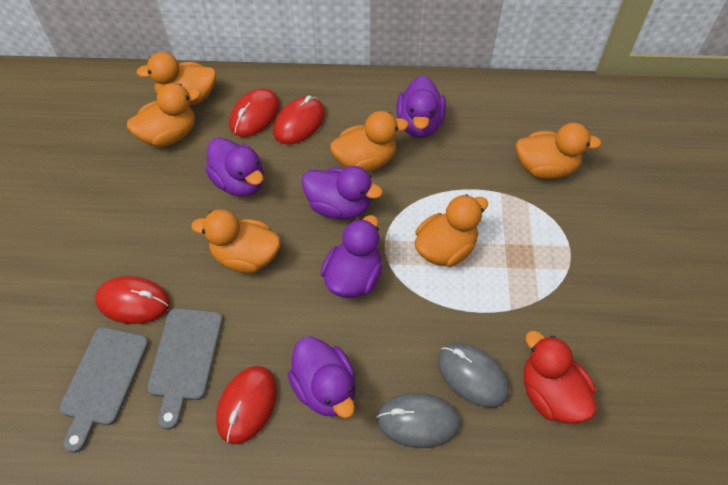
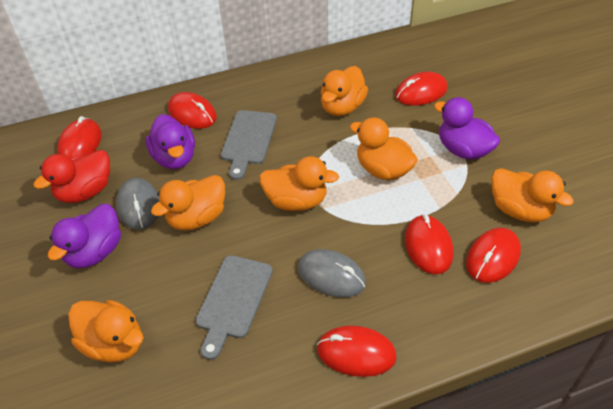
purple duck: [205,137,264,197] [288,336,356,418] [302,166,383,219] [321,215,382,298] [396,76,446,138] = 5 -> [48,204,121,269] [146,114,195,169] [434,97,500,160] = 3
red mouse: [95,276,170,324] [216,366,277,444] [229,88,280,137] [273,96,325,144] = 4 -> [57,116,102,158] [168,92,217,129] [317,325,397,377] [395,72,448,106] [405,214,453,274] [466,228,521,283] = 6

